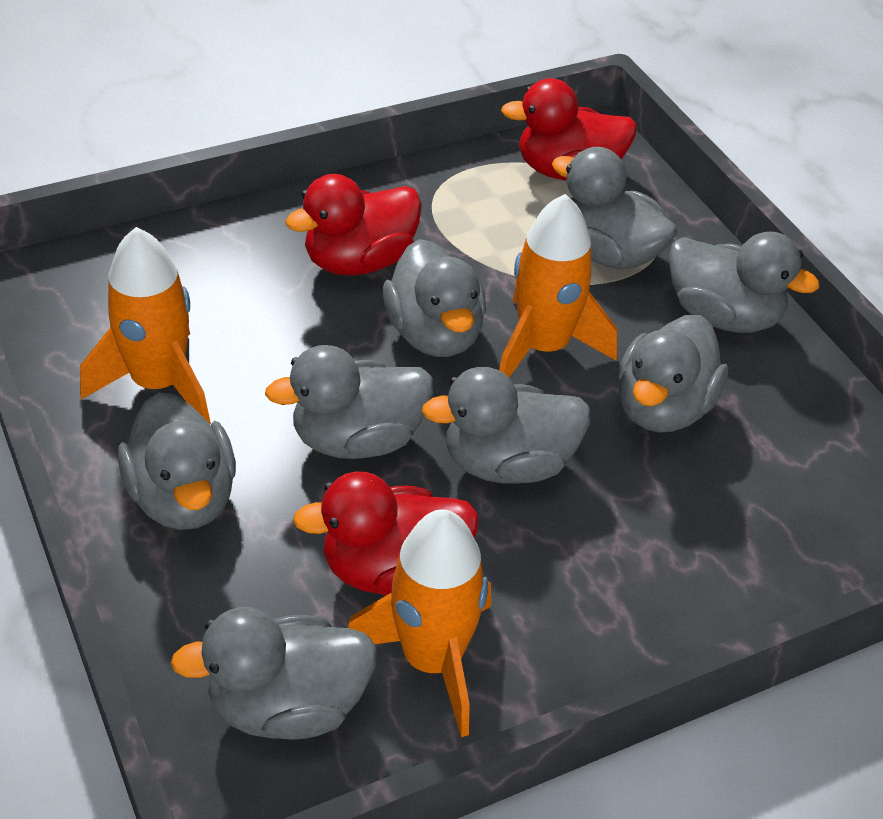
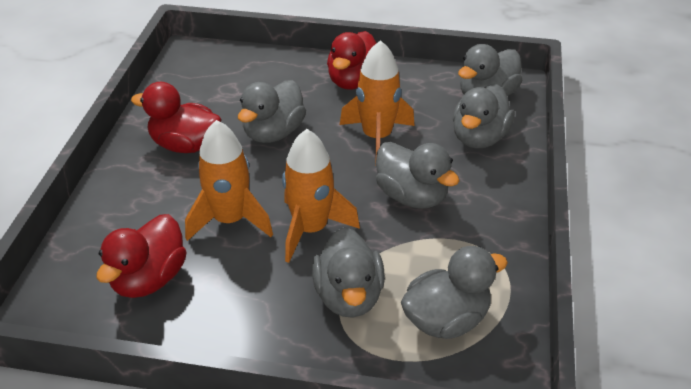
grey duck: [118,392,236,530] [170,607,377,740] [265,345,433,459] [383,239,486,357] [422,367,591,484] [552,147,677,270] [618,315,728,433] [669,231,819,333] = 8 -> [238,80,306,143] [312,227,385,318] [376,142,460,209] [401,246,508,339] [453,84,515,149] [458,44,522,96] = 6

